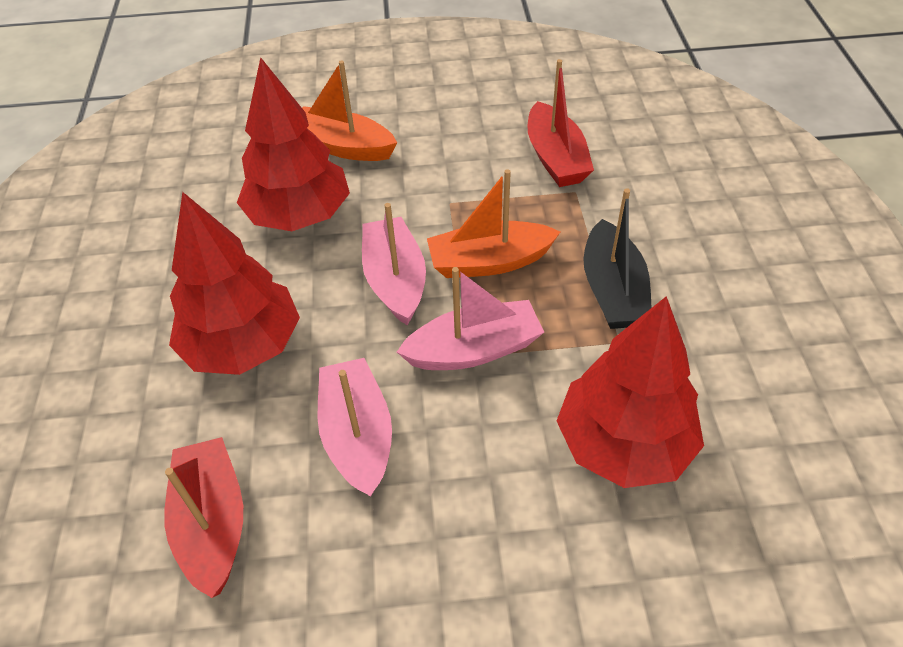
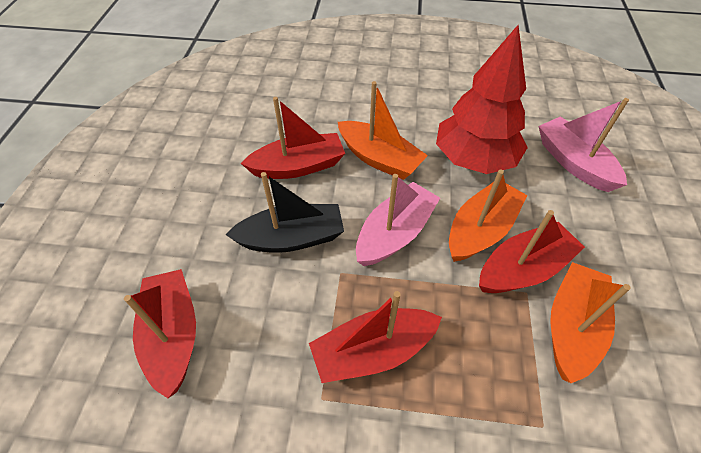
orange boat: [302,60,397,161] [427,169,560,278] = 2 -> [338,81,428,180] [449,170,527,262] [550,262,631,383] = 3
pink boat: [318,358,392,497] [362,203,426,325] [397,267,544,370] = 3 -> [356,174,440,266] [539,98,629,192] = 2
red boat: [164,437,243,598] [528,59,594,187] = 2 -> [124,269,196,398] [241,97,345,179] [309,291,442,383] [479,210,585,293] = 4
red tree: [169,192,300,375] [237,57,350,231] [557,296,704,488] = 3 -> [436,25,528,174] = 1

